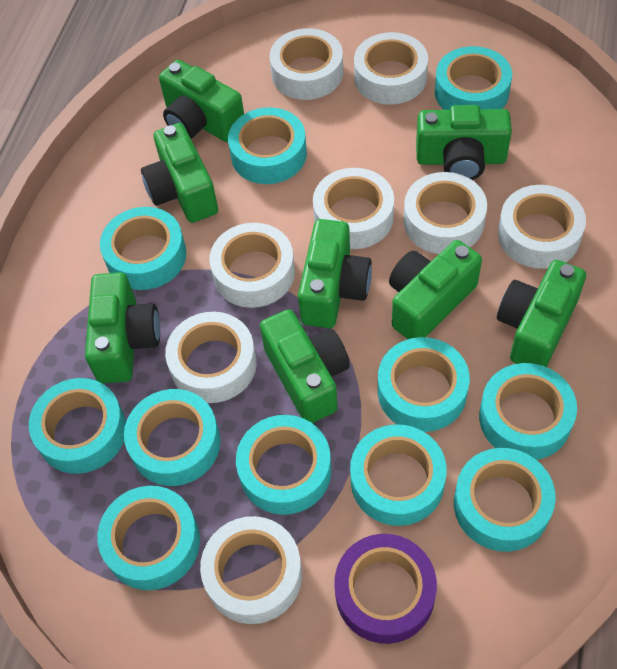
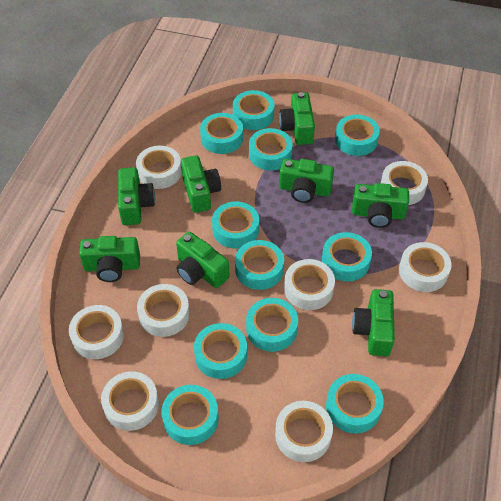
purple tape: [334,534,437,644] = 1 -> none = 0

